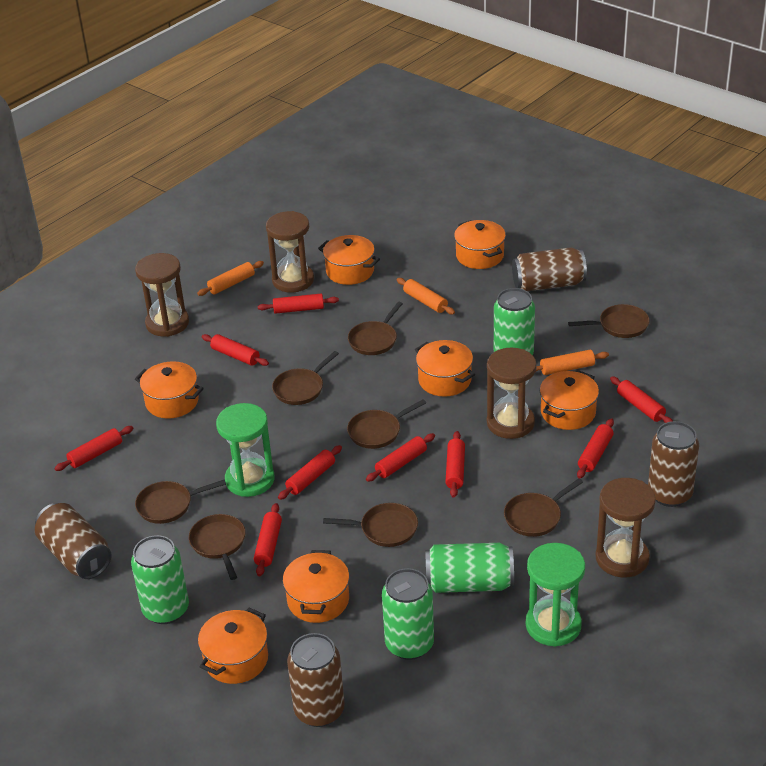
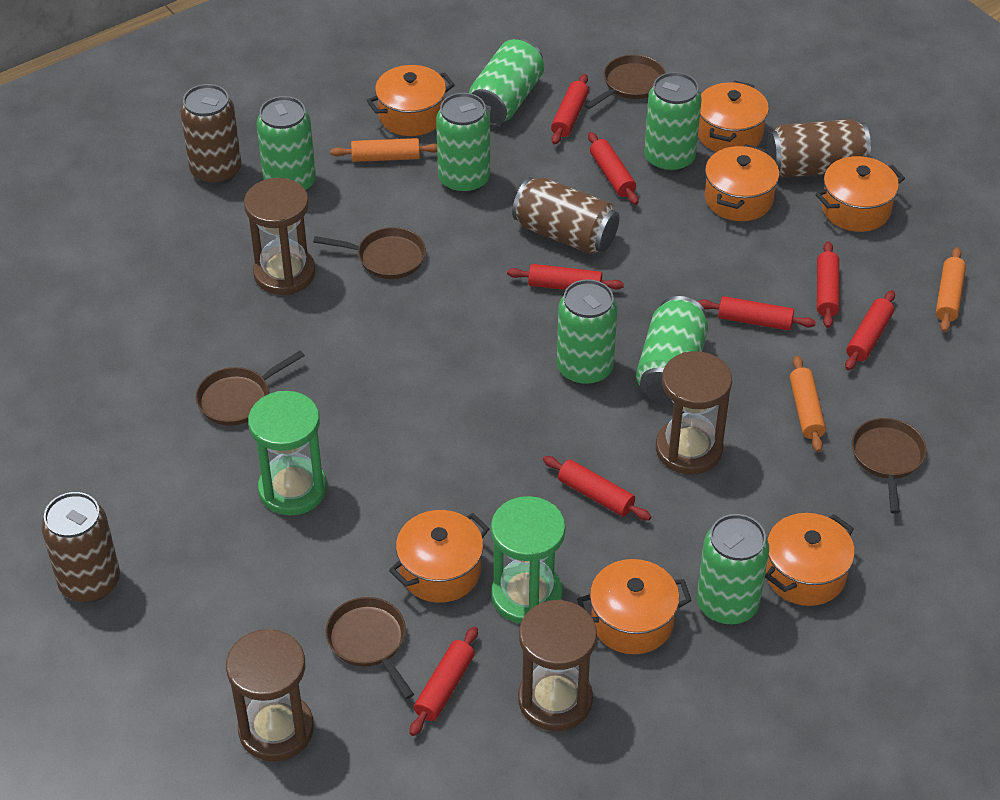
brown pan: [135,479,226,524] [189,514,245,580] [272,351,339,405] [323,503,418,547] [347,399,426,449] [348,302,403,355] [504,478,583,537] [568,304,650,338] = 8 -> [196,350,305,426] [313,227,426,279] [325,597,414,699] [584,55,666,109] [852,418,926,514] = 5
green can: [131,535,189,624] [382,568,434,660] [425,543,514,593] [494,288,535,355] = 4 -> [257,96,316,191] [436,93,490,194] [469,39,544,126] [557,279,618,386] [636,296,708,403] [644,72,702,173] [697,514,769,625] = 7
red rolling pin: [54,426,133,471] [202,334,269,366] [254,503,282,576] [258,294,339,314] [278,445,342,500] [366,433,435,482] [445,431,465,498] [577,418,614,478] [610,376,673,423] = 9 -> [410,626,478,736] [507,264,624,290] [543,456,651,521] [551,74,589,145] [588,132,638,205] [698,296,816,331] [817,241,840,328] [845,290,895,371] = 8

